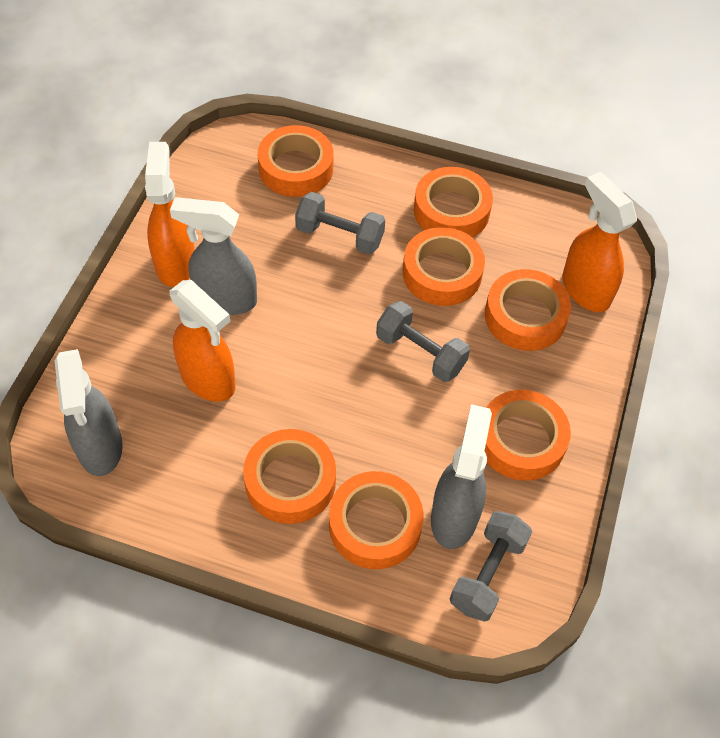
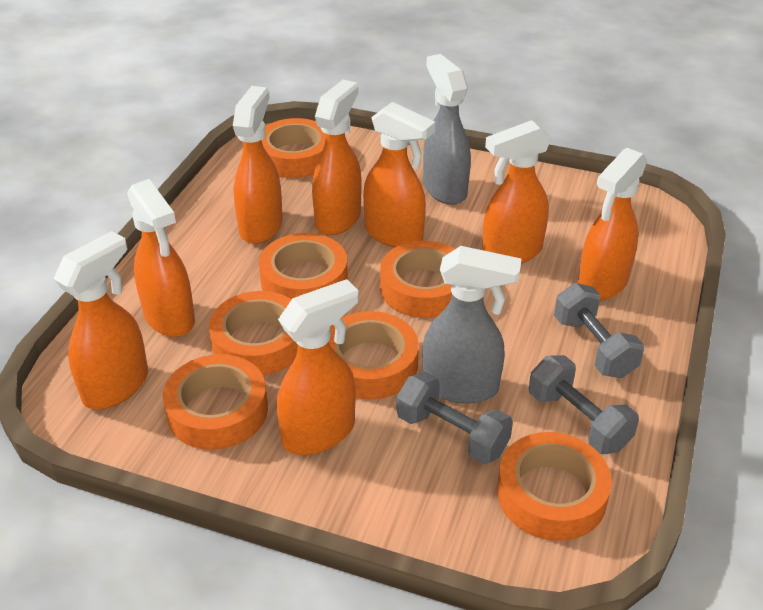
grey spray bottle: [55,349,123,476] [170,198,257,315] [431,404,492,549] = 3 -> [423,54,471,205] [423,246,521,403] = 2
orange spray bottle: [145,142,195,287] [170,280,236,402] [562,172,637,312] = 3 -> [54,231,148,409] [127,179,195,337] [233,86,283,244] [277,279,359,455] [312,79,361,235] [363,102,435,247] [482,120,552,264] [578,148,647,301] = 8

